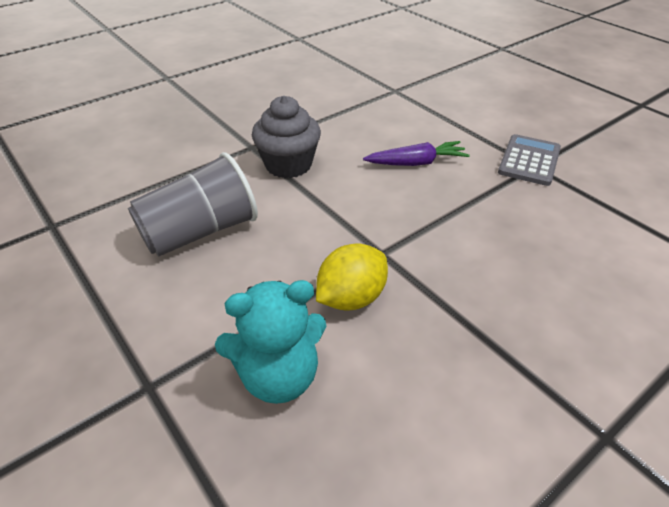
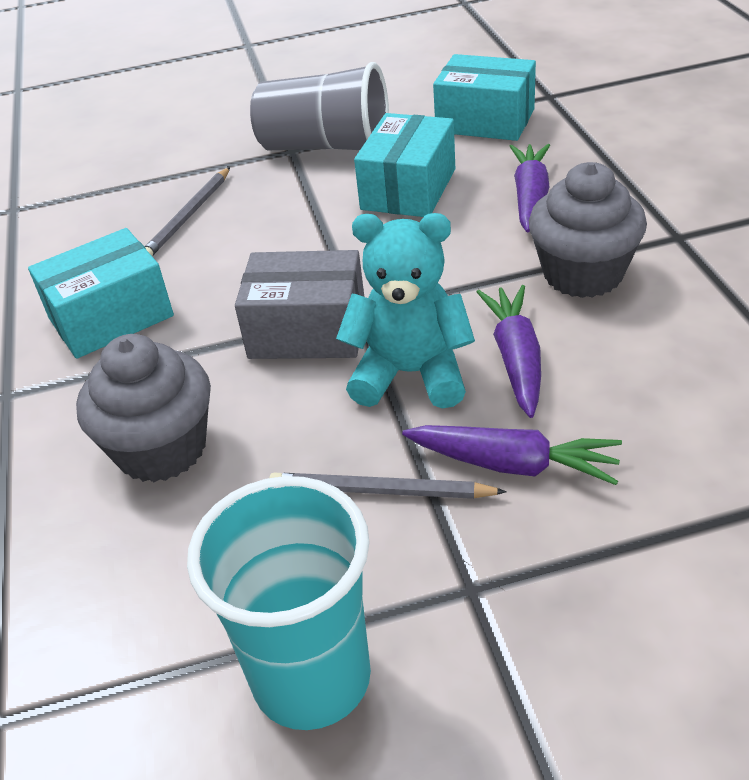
grey box: none = 0 -> [235,250,364,359] = 1
grey calculator: [498,134,561,186] = 1 -> none = 0
grey cupcake: [252,96,321,178] = 1 -> [76,334,211,482] [529,162,647,298] = 2
grey pencil: none = 0 -> [145,167,230,256] [269,473,507,499] = 2
purple carrot: [363,141,470,166] = 1 -> [402,425,622,485] [477,285,541,418] [509,144,550,233] = 3
turquoise box: none = 0 -> [28,228,174,359] [354,113,455,217] [433,54,536,141] = 3
turquoise cup: none = 0 -> [187,476,371,730] = 1
yellow lemon: [316,243,388,310] = 1 -> none = 0

